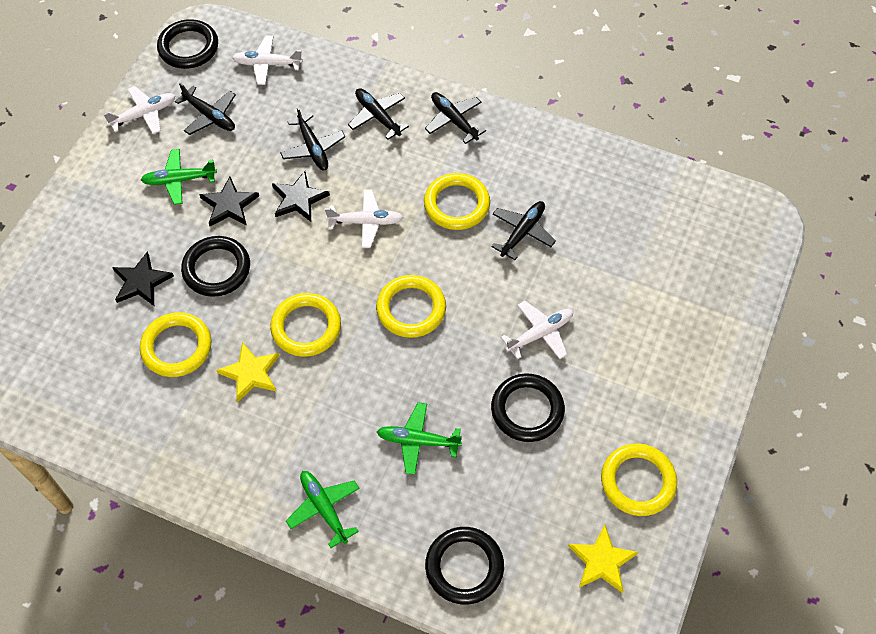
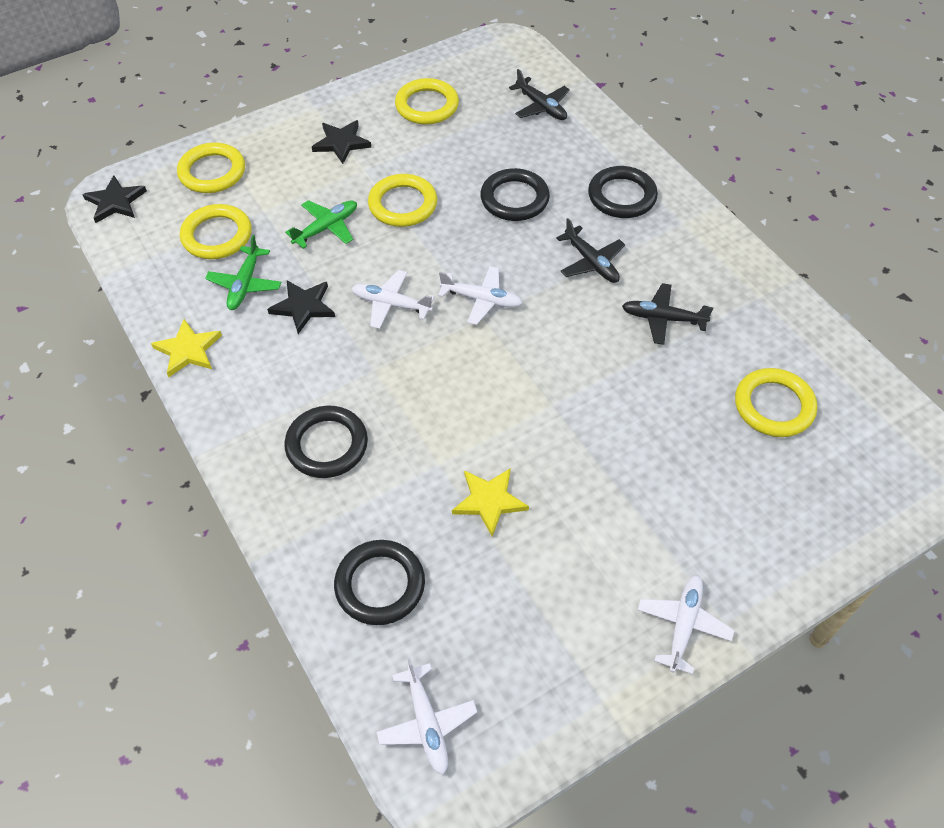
black plane: [175,83,236,135] [280,106,345,170] [348,88,409,139] [425,92,486,144] [491,201,556,260] = 5 -> [509,69,570,120] [556,218,625,283] [622,283,714,345] = 3
green plane: [141,149,217,205] [286,471,360,548] [377,402,462,475] = 3 -> [205,235,281,310] [285,200,357,249] = 2

